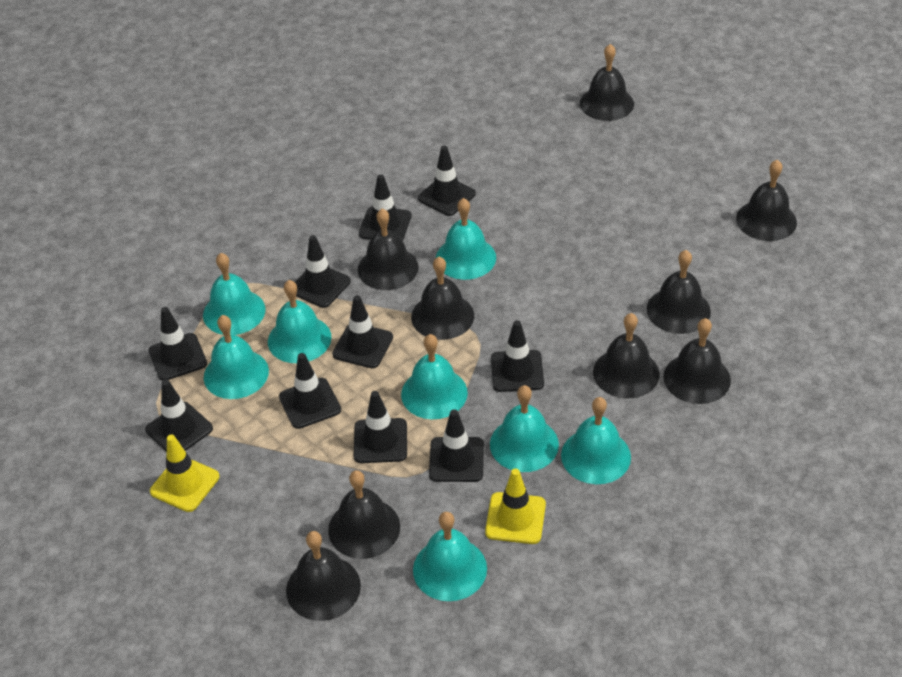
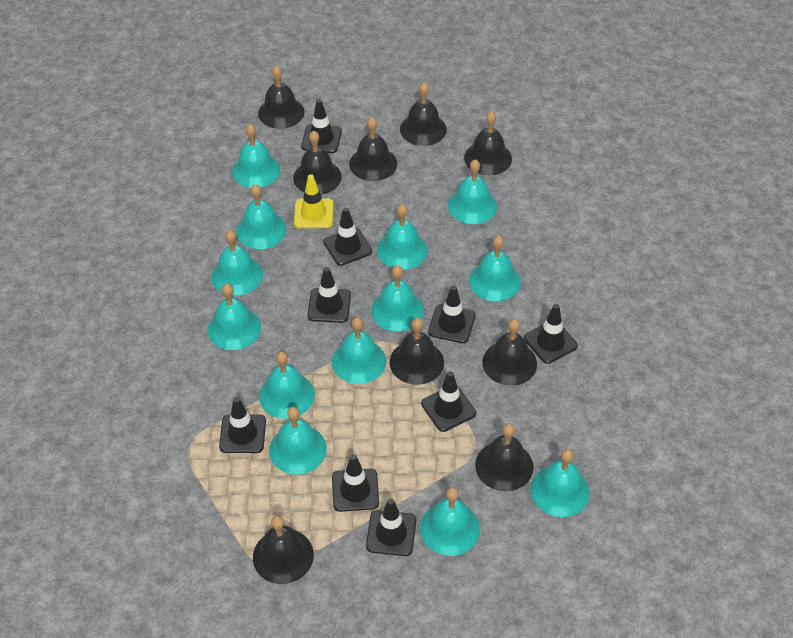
black traffic cone: [145,379,213,452] [149,307,207,381] [279,353,341,429] [295,235,351,308] [332,295,393,368] [354,391,407,463] [359,174,411,241] [418,146,476,216] [429,409,484,482] [491,320,544,392] = 10 -> [219,397,266,453] [301,99,342,153] [308,267,351,323] [324,208,372,266] [332,454,379,512] [366,498,416,556] [421,371,476,432] [428,285,476,343] [524,304,578,364] = 9
turquoise bell: [203,253,266,335] [204,315,269,399] [268,280,332,363] [401,334,468,419] [413,512,487,601] [436,198,496,280] [490,385,559,472] [561,397,631,484] = 8 -> [208,284,261,350] [211,230,263,296] [232,124,280,188] [236,184,287,249] [259,352,315,419] [269,407,327,474] [332,317,386,384] [371,265,424,332] [377,204,428,270] [420,487,480,556] [448,159,497,224] [469,236,521,301] [531,449,590,517] = 13
yellow traffic cone: [150,434,220,512] [485,468,546,544] = 2 -> [294,174,333,228] = 1

